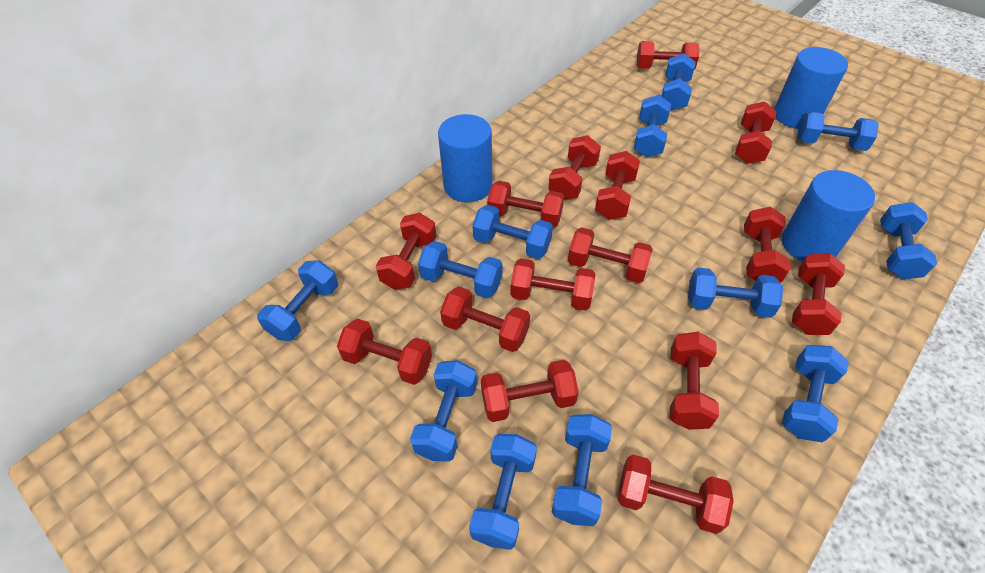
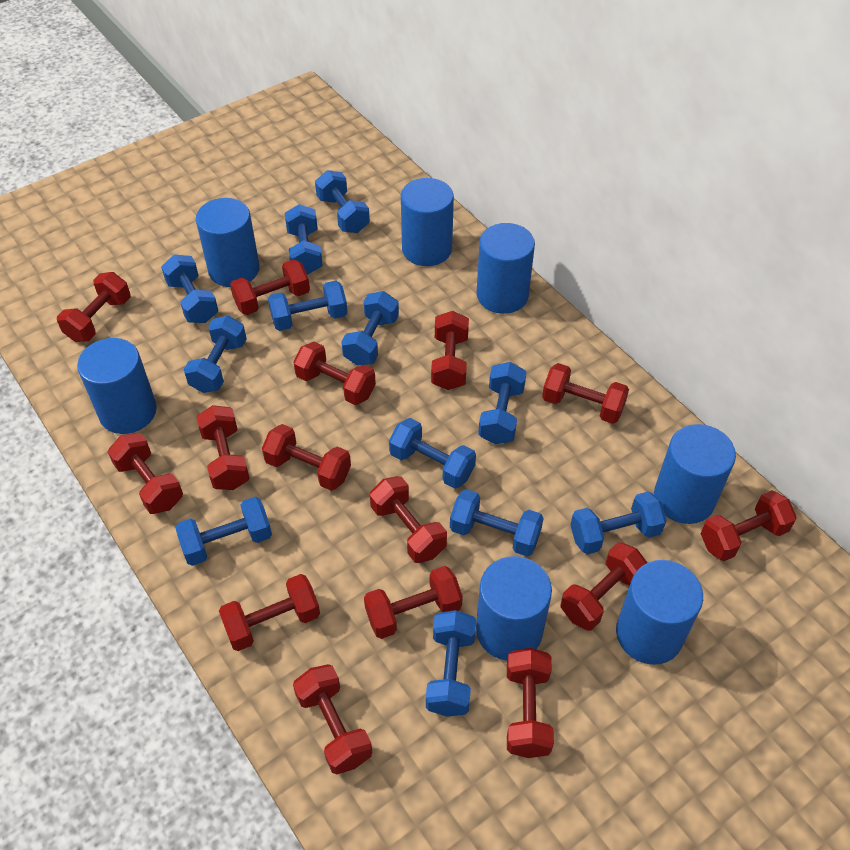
blue cylinder: [438,114,493,202] [774,47,848,129] [782,170,875,262] = 3 -> [77,338,157,434] [196,198,260,287] [401,178,454,266] [476,223,535,314] [476,556,552,660] [616,560,703,665] [654,424,736,524] = 7

